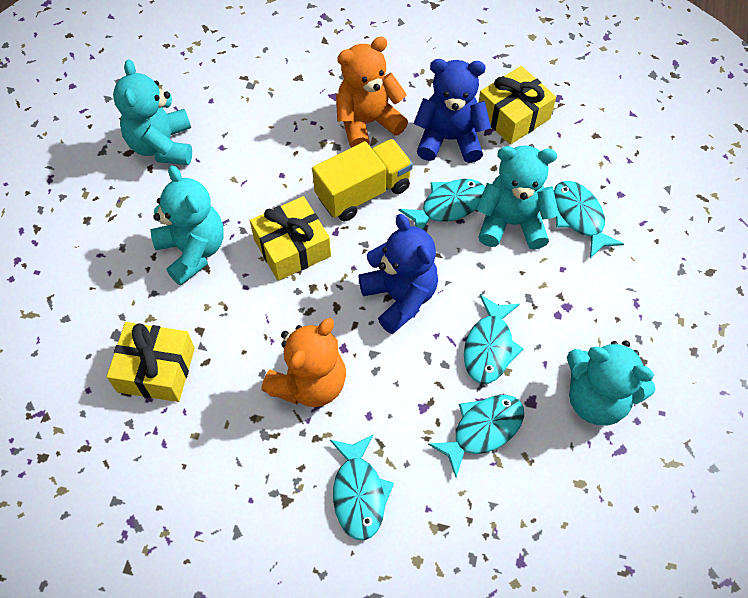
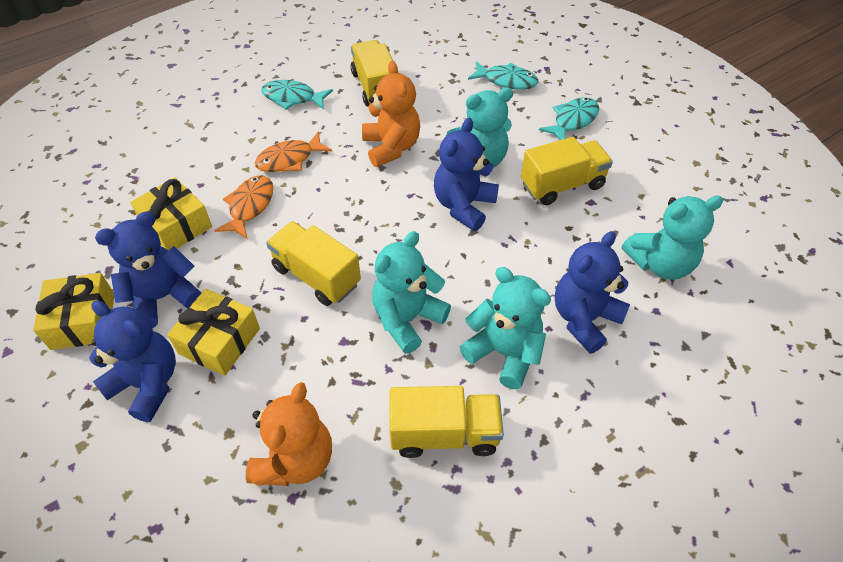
blue teddy bear: [358,214,438,334] [413,59,491,163] = 2 -> [89,300,176,422] [95,212,201,328] [434,118,499,231] [555,231,630,354] = 4
orange fish: none = 0 -> [214,176,273,239] [255,131,332,172] = 2
turquoise fish: [330,435,394,541] [399,179,485,230] [428,395,524,477] [464,295,524,384] [554,181,624,258] = 5 -> [261,80,333,110] [468,61,538,90] [539,98,599,140] = 3
yellow truck: [312,139,413,221] = 1 -> [266,221,361,306] [351,40,393,106] [389,386,504,458] [521,137,613,205] = 4

